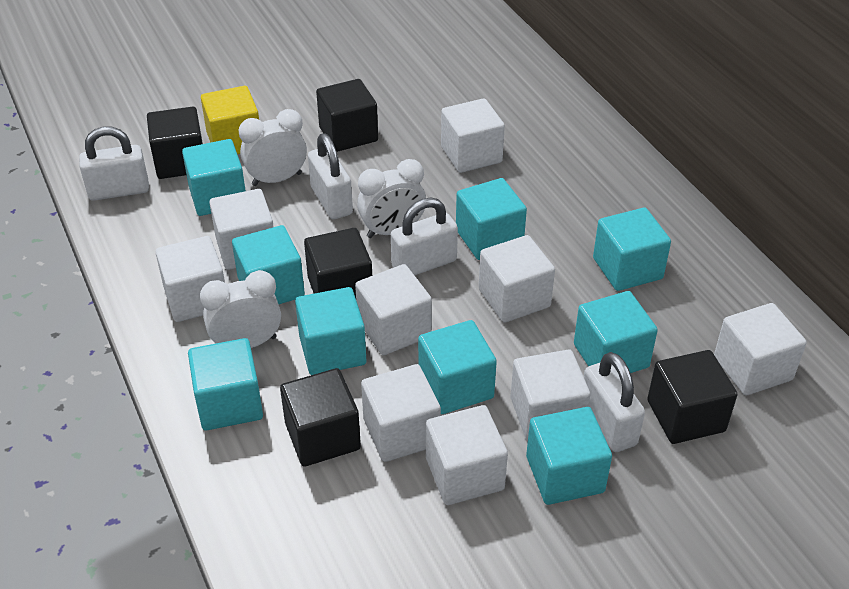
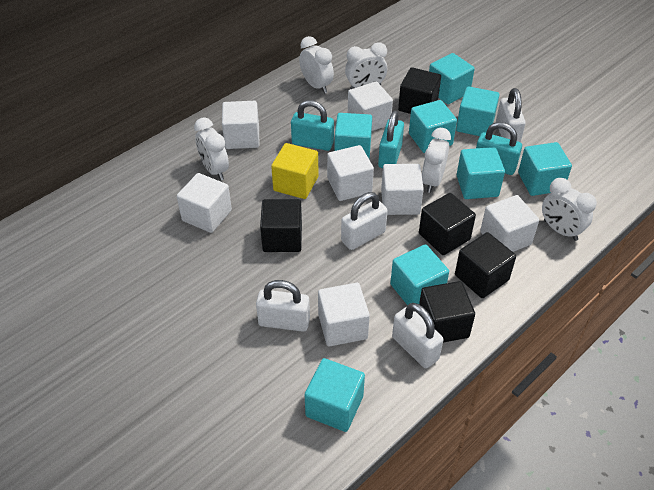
turquoise cube: [182,139,246,216] [188,338,263,431] [232,225,305,304] [295,287,366,375] [418,320,497,414] [456,178,527,260] [526,407,612,505] [574,291,658,373] [593,208,671,291] = 9 -> [305,358,365,432] [335,113,372,159] [390,244,449,305] [409,100,457,153] [429,53,475,104] [456,86,500,136] [457,147,505,199] [518,142,572,196] = 8
turquoise padlock: none = 0 -> [291,100,334,151] [378,111,404,168] [476,122,522,175] = 3
white clock: [200,270,281,348] [239,109,307,186] [357,159,426,238] = 3 -> [194,117,229,181] [299,36,334,94] [345,42,387,90] [422,128,451,193] [542,178,597,241] = 5
white cube: [155,236,225,322] [209,189,274,270] [355,264,432,355] [361,364,441,462] [426,405,508,505] [441,98,505,173] [479,235,555,323] [511,350,590,441] [714,303,807,395] = 9 -> [177,173,232,233] [222,101,259,149] [318,283,370,346] [327,145,374,201] [348,82,393,131] [381,164,424,215] [480,195,539,252] = 7

